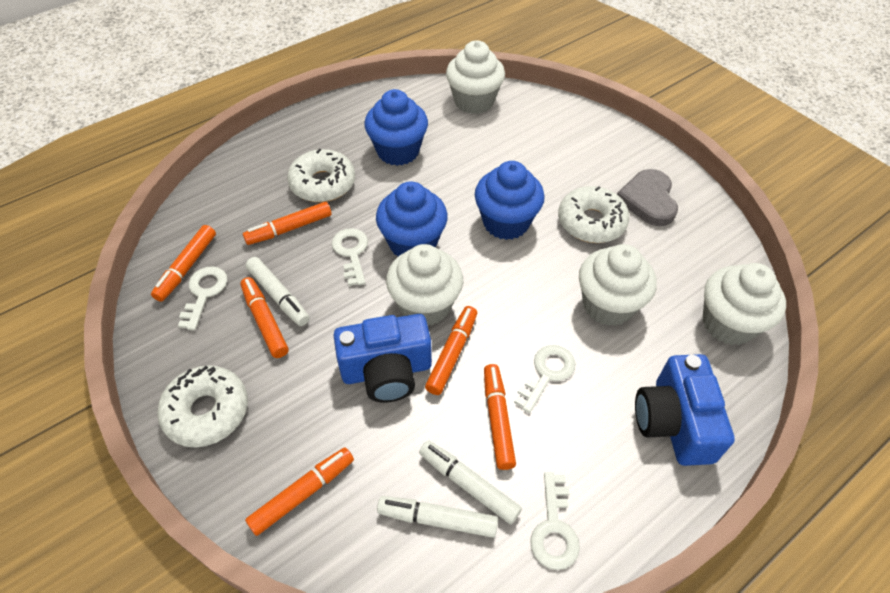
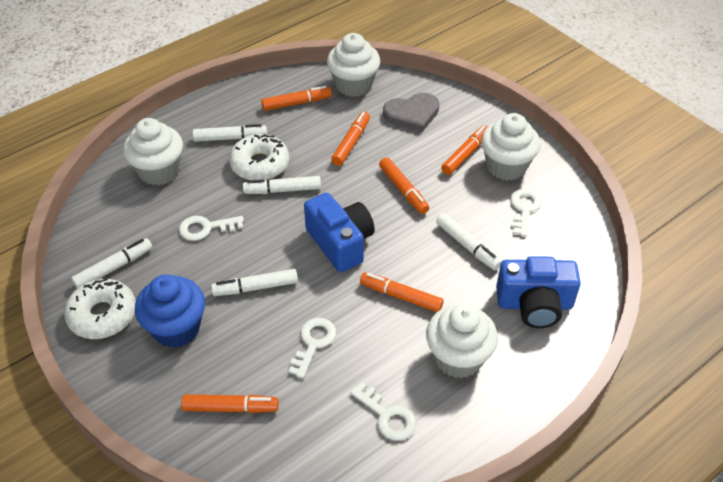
blue cupcake: [365,89,428,166] [376,181,448,256] [475,161,545,240] = 3 -> [135,274,205,348] = 1
white donut: [157,365,248,448] [287,149,355,202] [558,186,629,243] = 3 -> [64,278,136,339] [229,134,289,181] = 2
white marker: [245,257,310,326] [377,496,498,538] [419,441,522,524] = 3 -> [71,238,152,288] [193,124,267,142] [211,269,298,296] [243,176,321,194] [436,213,502,270] = 5

